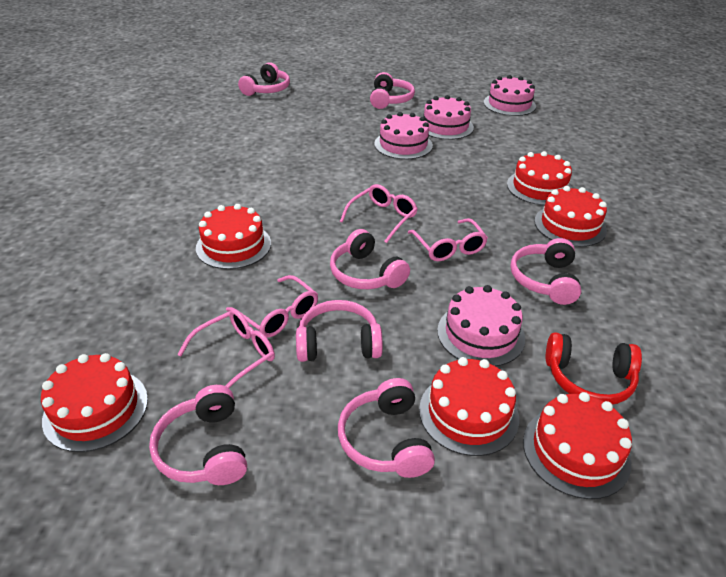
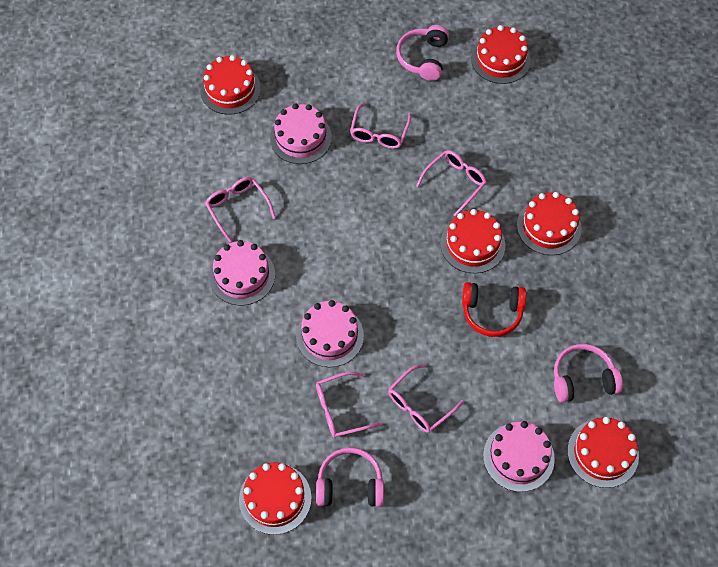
pink glasses: [177,309,275,388] [226,275,318,338] [340,184,417,243] [408,218,488,261] = 4 -> [205,177,276,242] [316,372,383,438] [350,103,411,149] [388,364,464,433] [416,150,487,217] = 5
pink headphones: [149,385,247,485] [238,62,290,96] [296,300,383,362] [330,229,410,289] [338,378,435,478] [370,72,415,109] [510,238,581,305] = 7 -> [316,447,384,507] [396,25,449,81] [554,344,623,403] = 3

